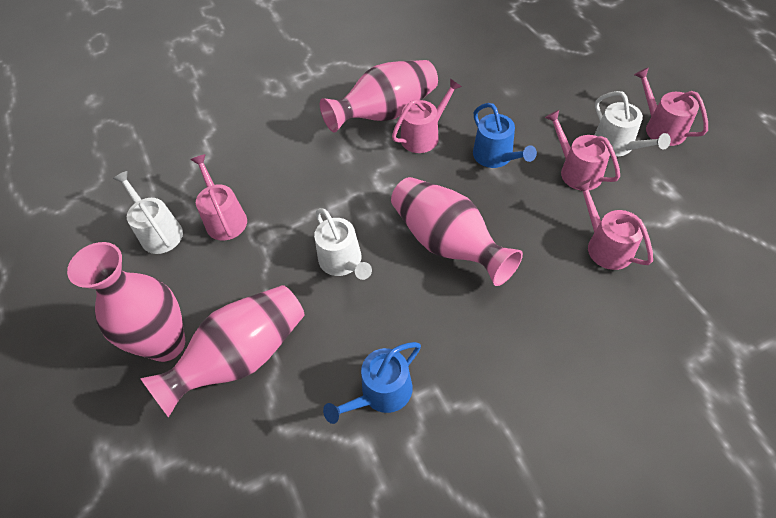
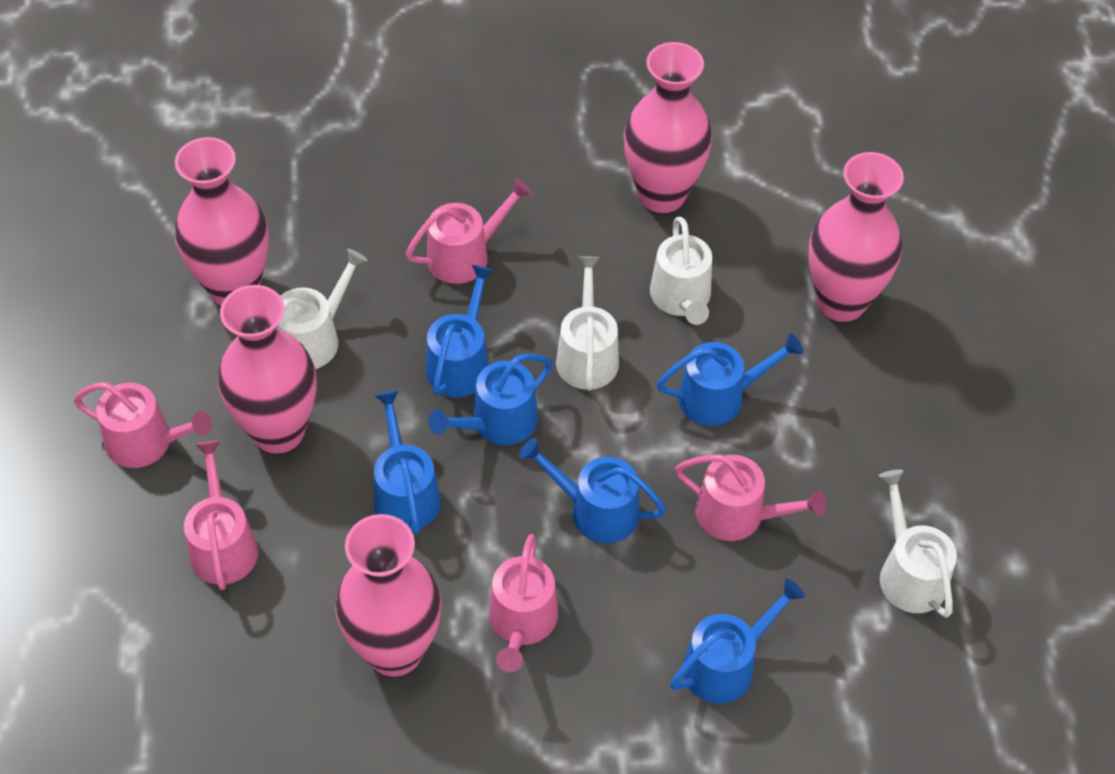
blue watering can: [323,342,421,424] [473,103,537,168] = 2 -> [374,390,441,535] [426,265,494,397] [428,354,552,445] [519,438,666,543] [657,333,803,426] [670,579,805,704] = 6
pink vase: [67,242,185,362] [140,285,304,417] [320,60,438,133] [391,177,523,286] = 4 -> [175,137,269,306] [218,285,316,454] [335,514,442,677] [624,42,712,213] [809,152,904,322] = 5
white watering can: [113,171,183,254] [314,208,372,280] [594,91,671,157] = 3 -> [276,249,368,369] [556,257,619,391] [650,217,712,325] [878,470,957,618] = 4

